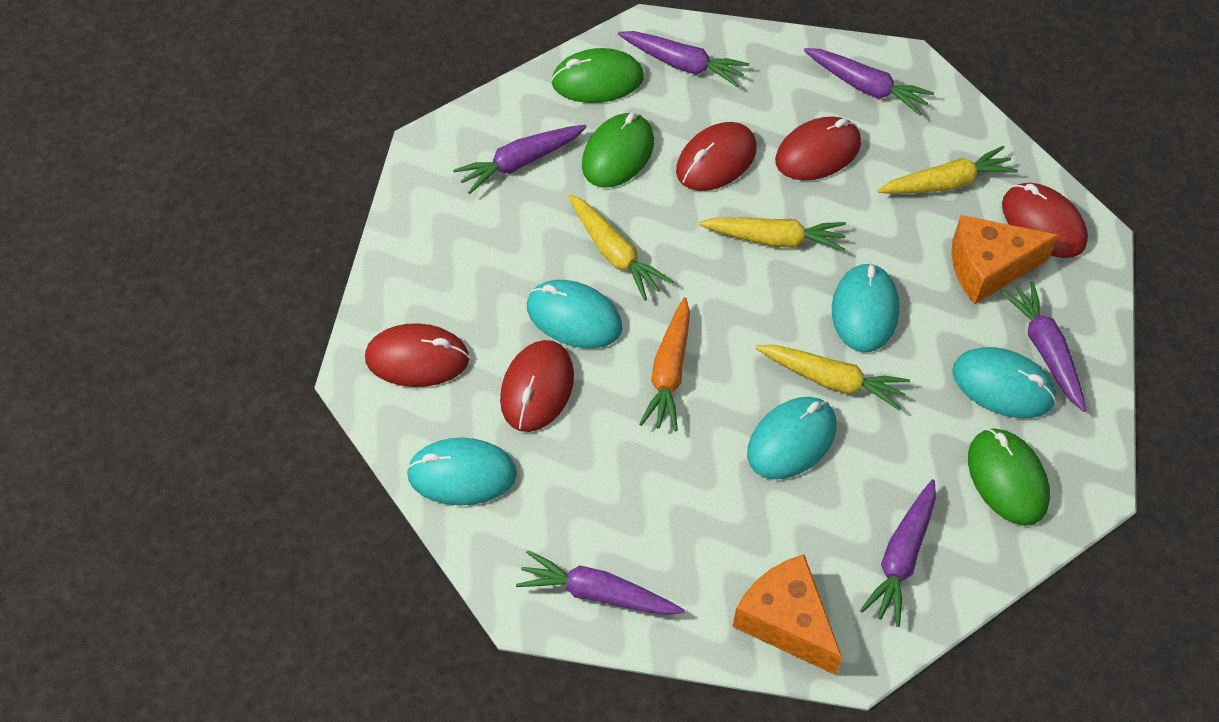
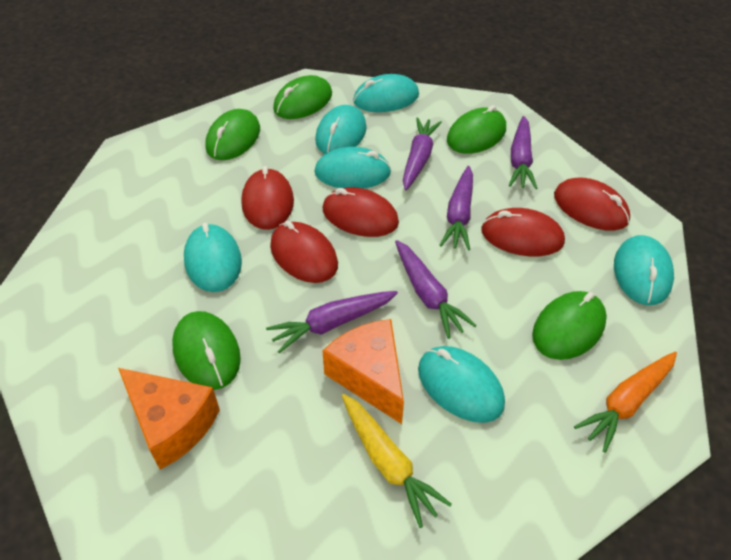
green mouse: [551,48,644,103] [582,113,654,187] [968,428,1050,526] = 3 -> [172,311,241,390] [205,109,260,160] [273,75,332,119] [447,105,506,154] [532,291,607,360] = 5
purple carrot: [453,125,586,194] [516,550,685,615] [618,31,749,87] [804,48,934,115] [860,479,936,627] [1000,281,1086,412] = 6 -> [266,291,398,353] [395,240,477,339] [403,117,442,190] [439,166,473,251] [509,116,537,189] = 5
turquoise mouse: [406,438,517,506] [527,280,622,348] [747,397,836,479] [832,263,899,352] [952,347,1056,418] = 5 -> [184,223,242,292] [315,105,367,154] [315,147,391,188] [353,74,419,112] [418,346,505,423] [614,235,674,305] = 6
yellow carrot: [568,194,673,301] [698,217,846,251] [755,345,910,411] [878,146,1018,194] = 4 -> [342,394,452,528] = 1

